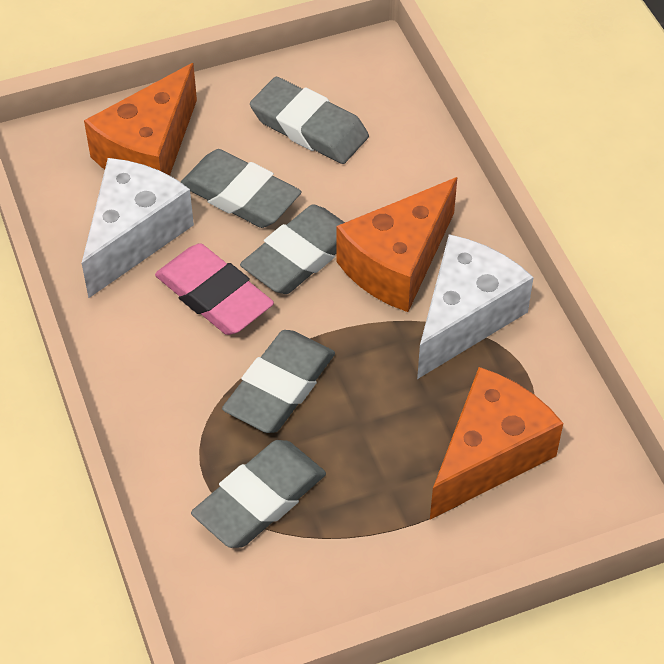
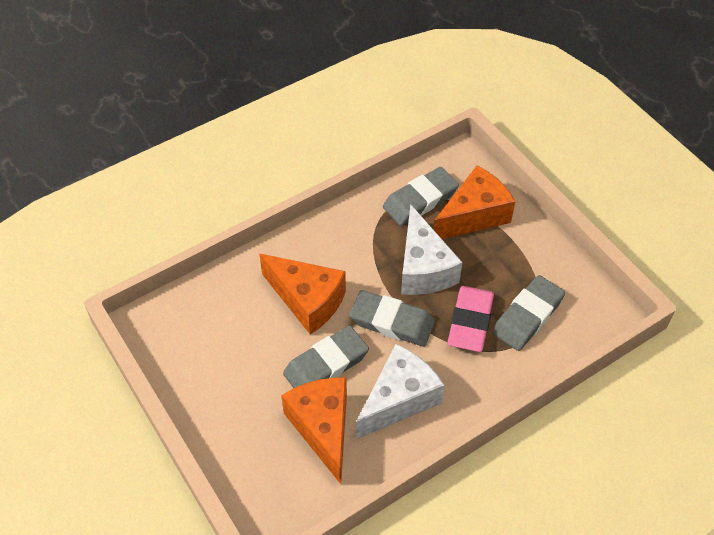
grey eraser: [181,149,302,228] [191,440,326,548] [222,330,335,433] [240,205,345,294] [250,77,369,164] = 5 -> [283,326,369,388] [349,290,435,347] [383,167,459,226] [492,275,565,351] = 4

